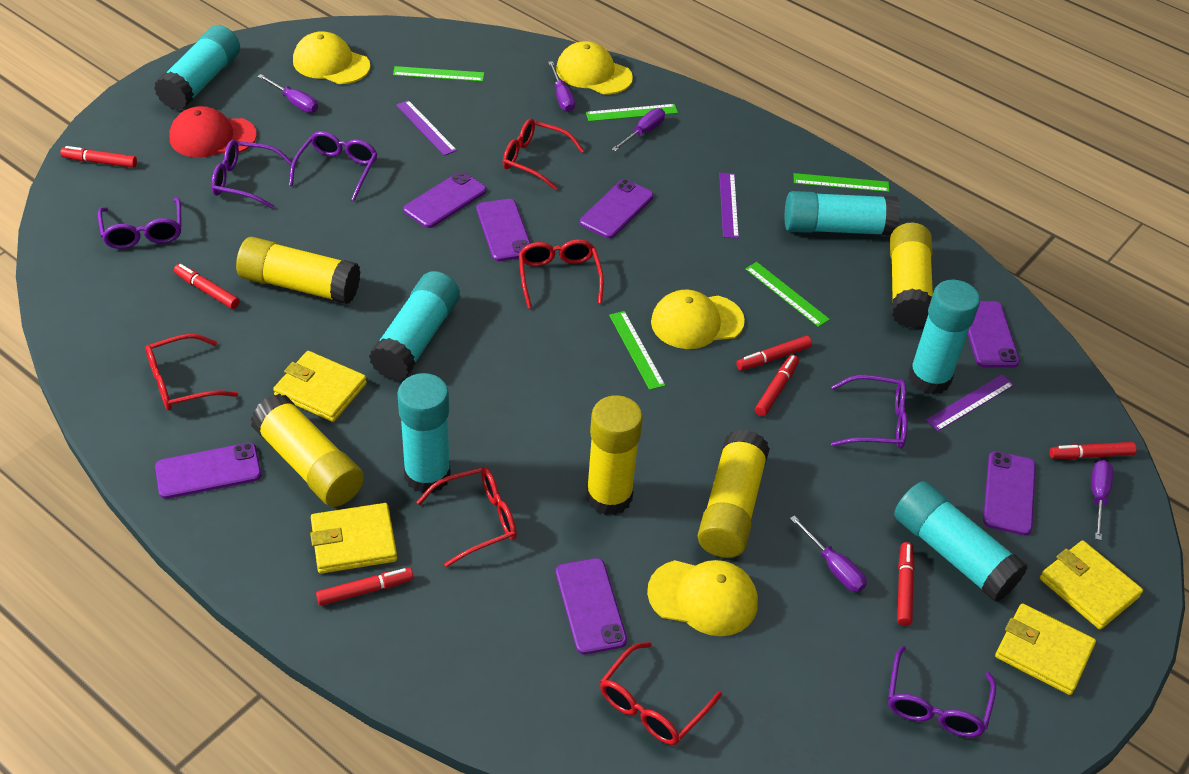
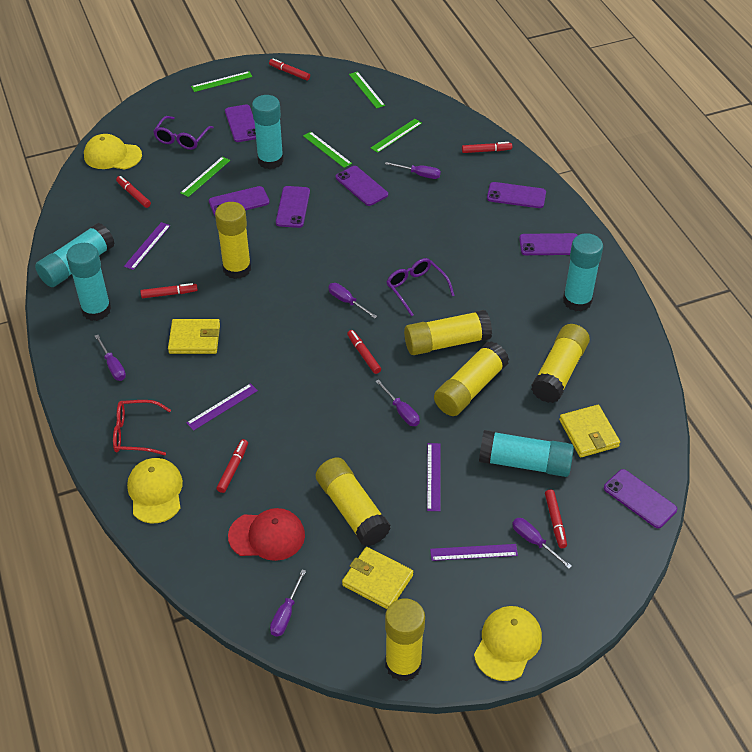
purple glasses: [98,198,182,249] [211,140,292,209] [289,131,378,201] [831,375,908,449] [888,646,996,737] = 5 -> [153,116,214,150] [387,258,455,316] = 2
purple ruler: [396,100,457,156] [719,173,739,238] [926,374,1014,431] = 3 -> [124,222,171,270] [187,383,258,431] [427,443,441,511] [430,544,518,561] = 4
purple screwdriver: [257,74,318,113] [548,61,575,112] [612,108,665,151] [790,515,867,592] [1092,460,1113,540] = 5 -> [95,335,126,381] [270,569,306,636] [328,283,377,319] [375,379,420,426] [385,162,441,179] [512,518,572,569] = 6
red glasses: [145,334,238,411] [417,467,517,567] [503,118,584,190] [519,239,604,309] [600,642,722,745] = 5 -> [113,400,171,455] = 1
turquoise glue stick: [154,25,240,111] [369,271,460,381] [397,373,451,494] [785,191,900,235] [894,481,1028,602] [909,280,980,394] = 6 -> [35,223,115,287] [66,243,111,321] [252,95,284,169] [479,430,574,477] [563,233,603,311] = 5
yellow cap: [293,31,370,84] [556,41,633,94] [647,560,758,636] [651,290,745,349] = 4 -> [84,134,142,170] [127,458,183,523] [474,606,542,681] = 3
yellow glue stick: [236,237,361,304] [251,394,364,507] [586,395,643,515] [698,430,770,558] [890,223,933,328] = 5 -> [215,202,251,279] [316,457,391,546] [385,598,425,681] [404,310,492,355] [434,341,509,416] [531,324,590,403] = 6
yellow wallet: [273,351,367,422] [310,503,397,574] [995,603,1096,695] [1040,540,1143,630] = 4 -> [168,319,220,354] [342,547,413,609] [559,405,620,457] = 3

